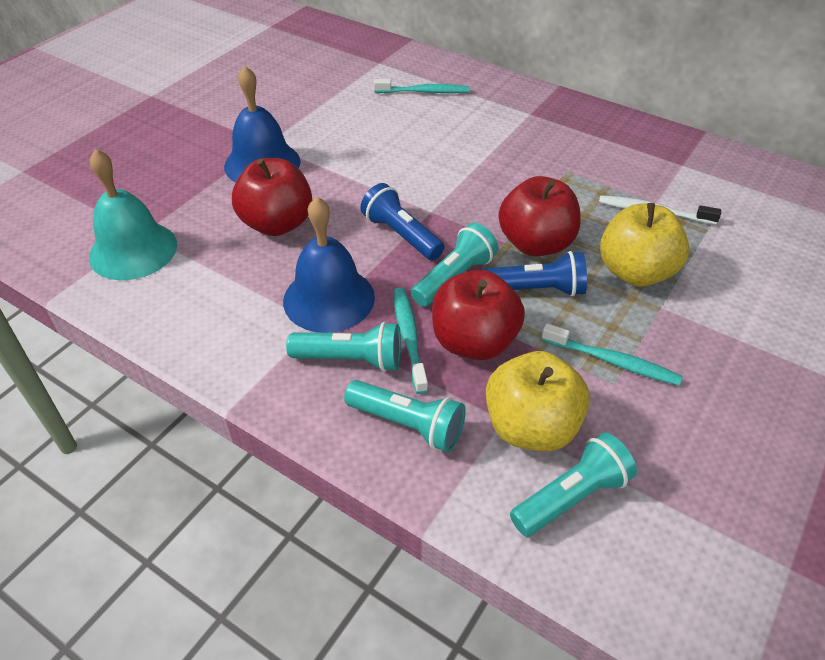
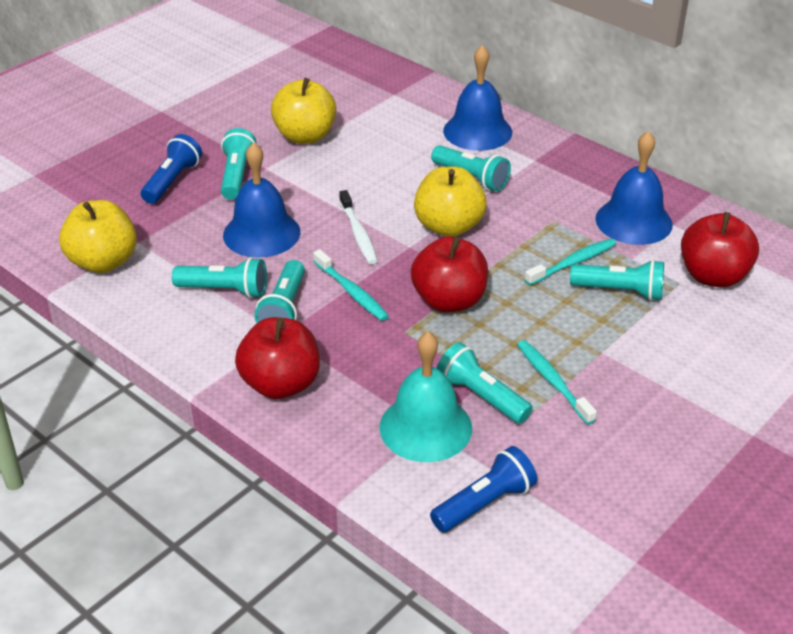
blue bell: [224,66,300,183] [283,197,375,333] = 2 -> [223,142,300,258] [443,45,512,151] [596,131,673,245] = 3
turquoise flashlight: [286,322,401,372] [344,380,466,452] [411,223,498,307] [510,432,637,537] = 4 -> [172,257,267,298] [221,128,256,200] [254,260,305,323] [431,145,511,191] [436,342,533,424] [570,260,664,301] = 6
yellow apple: [486,351,590,451] [600,203,689,286] = 2 -> [59,200,137,273] [271,78,336,144] [414,166,487,237] = 3

